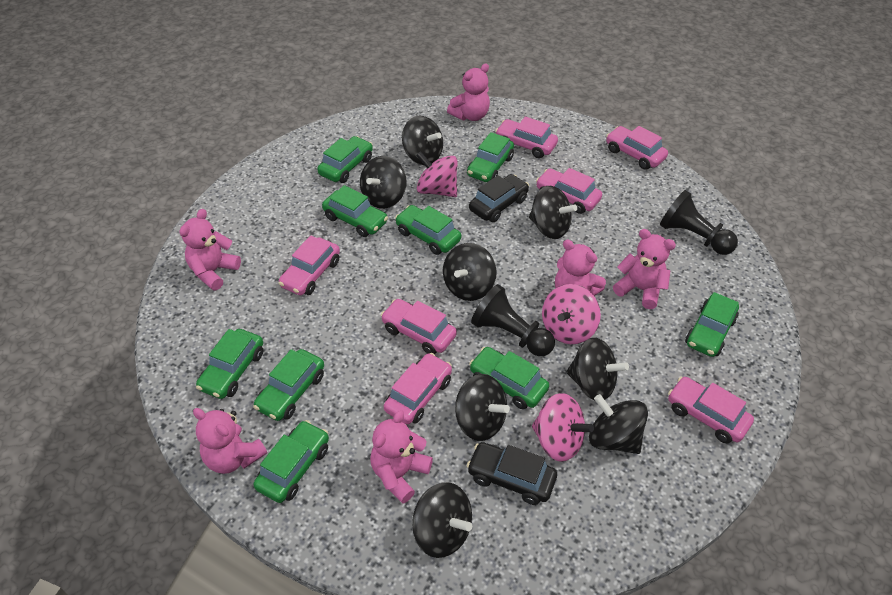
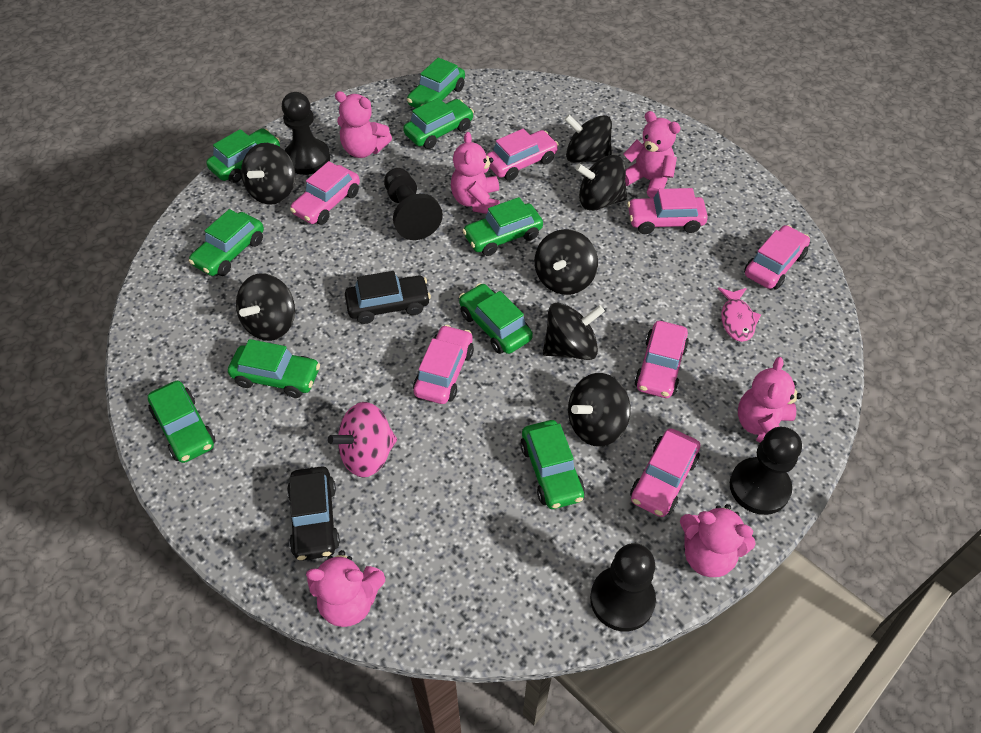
black pawn: [471,284,555,356] [660,190,738,255] = 2 -> [282,92,330,175] [384,168,443,240] [590,543,656,631] [730,427,802,515] = 4
black spinning top: [360,156,407,209] [402,116,443,165] [412,482,472,558] [443,243,497,301] [455,374,510,441] [529,186,577,239] [566,337,629,400] [589,394,648,454] = 8 -> [236,273,295,341] [241,143,296,205] [534,229,598,295] [543,303,605,360] [564,114,612,163] [568,373,630,447] [575,155,627,211] = 7
pink fish: none = 0 -> [718,288,761,342] = 1
pink spinning top: [416,151,458,197] [532,393,594,462] [542,284,601,344] = 3 -> [328,402,397,478] = 1

